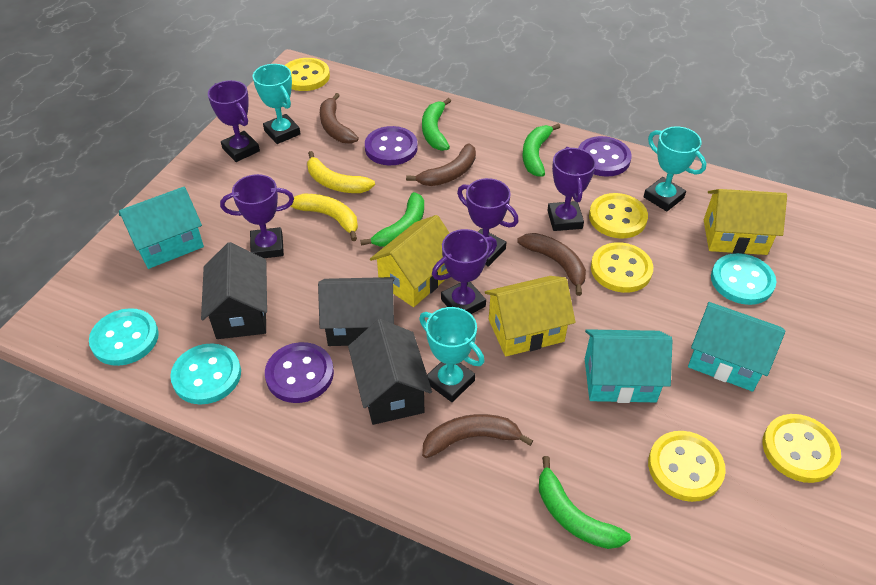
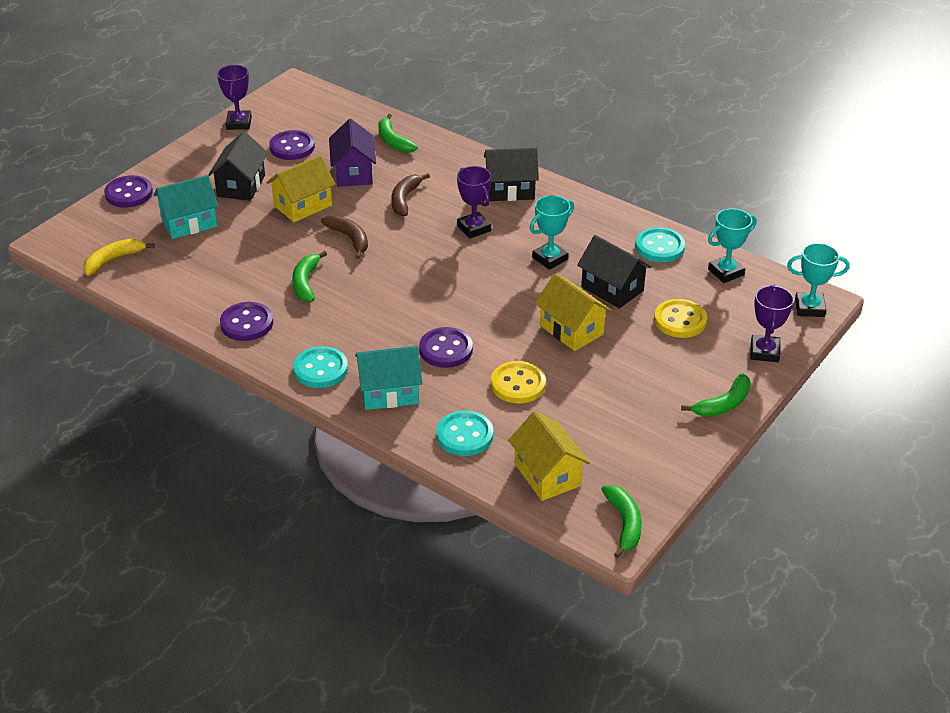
brown banana: [320,93,359,144] [406,143,476,186] [422,414,533,458] [517,233,586,296] = 4 -> [321,215,368,259] [391,173,430,216] = 2
purple button: [265,342,334,403] [365,126,418,165] [578,136,632,177] = 3 -> [104,175,153,208] [220,302,273,341] [269,130,315,160] [419,327,473,368] = 4
purple house: none = 0 -> [329,119,376,187] = 1
purple trophy: [208,80,260,162] [220,174,294,258] [432,229,497,314] [457,178,519,267] [547,147,596,231] = 5 -> [217,65,252,130] [457,166,491,238] [750,285,794,362] = 3
turquoise house: [119,187,204,269] [585,329,672,403] [688,302,786,392] = 3 -> [153,175,218,239] [355,346,422,410] = 2
yellow banana: [290,194,358,241] [307,151,375,193] = 2 -> [83,239,155,276] = 1
yellow button: [285,58,330,91] [589,193,648,238] [591,242,653,293] [648,431,726,502] [762,414,841,483] = 5 -> [491,361,546,403] [654,299,707,338] = 2

